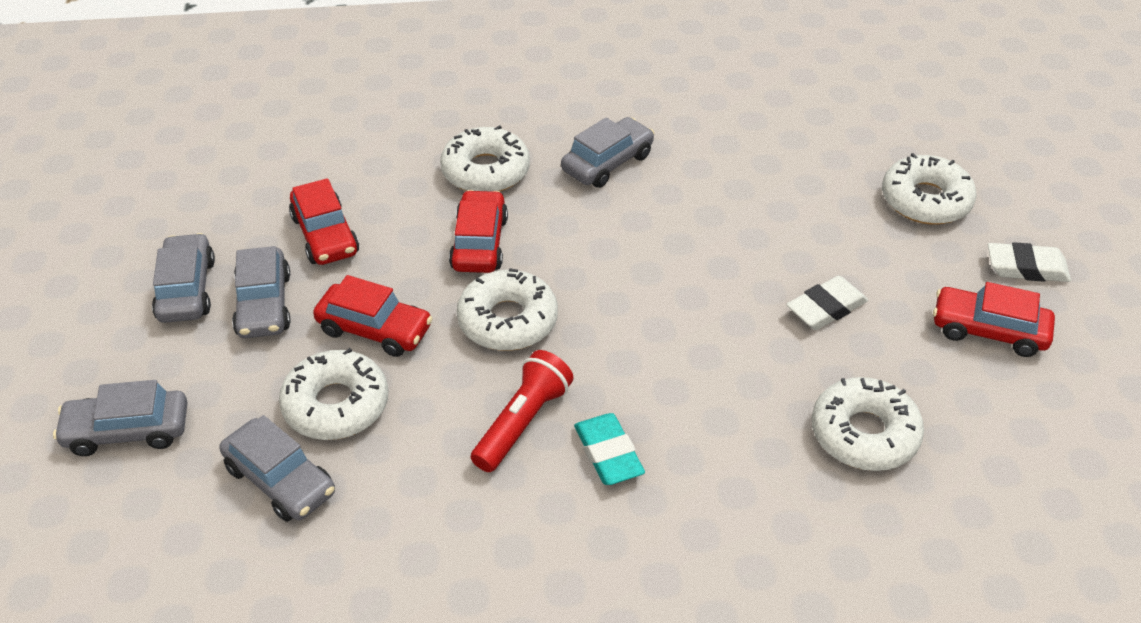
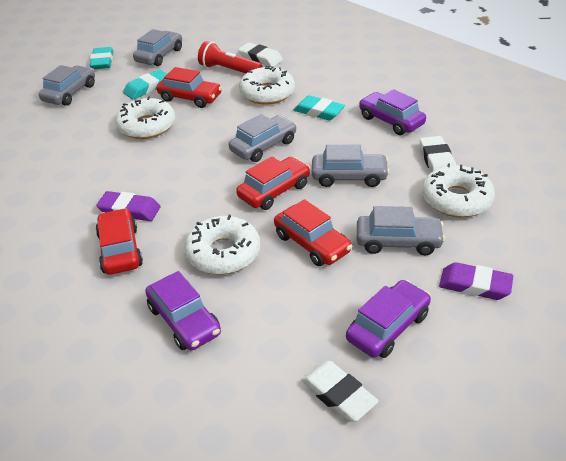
purple car: none = 0 -> [145,271,221,350] [346,280,431,358] [359,89,426,135] = 3
purple eraser: none = 0 -> [96,191,161,221] [439,262,513,300] = 2
turquoise eraser: [574,413,645,485] = 1 -> [90,47,113,69] [123,70,167,100] [294,95,345,121] = 3
white donut: [279,348,388,440] [440,125,530,192] [457,268,558,351] [812,377,924,471] [882,153,976,225] = 5 -> [115,97,175,139] [184,215,260,275] [239,66,295,105] [422,163,495,217] = 4
white eraser: [786,276,868,330] [988,242,1071,282] = 2 -> [238,43,283,67] [301,361,379,422] [420,136,456,172] = 3

